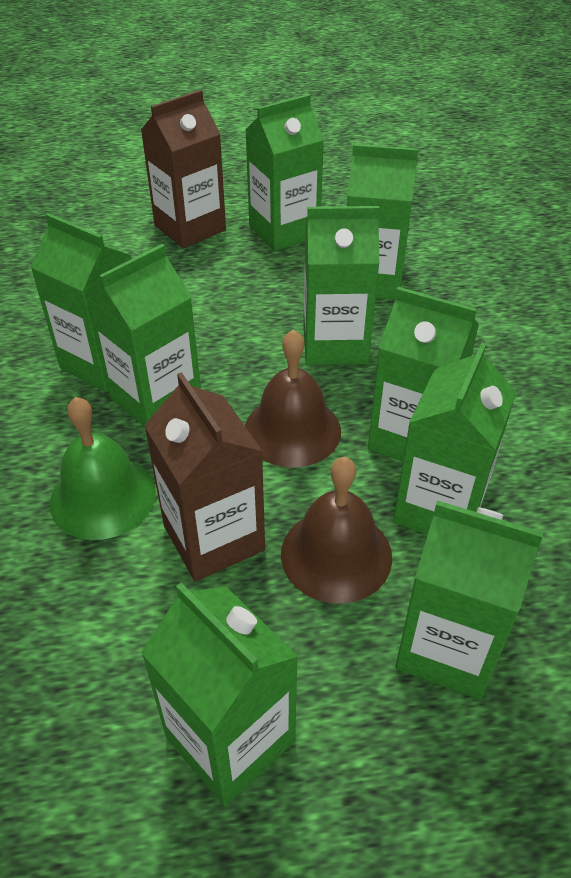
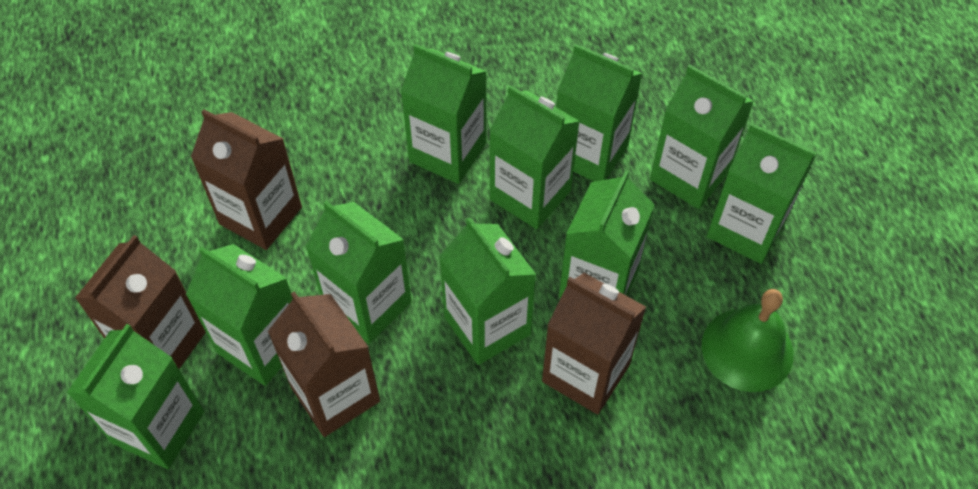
brown bell: [245,330,341,468] [281,457,392,604] = 2 -> none = 0
brown carton: [141,90,226,248] [144,372,265,582] = 2 -> [75,235,206,369] [191,109,302,250] [268,291,380,437] [542,273,646,415] = 4
green carton: [30,213,132,392] [86,244,201,427] [141,583,299,807] [245,94,324,251] [303,206,380,365] [347,144,418,300] [368,287,479,462] [393,343,516,535] [395,500,543,700] = 9 -> [67,324,204,469] [186,244,293,386] [306,201,412,344] [401,44,487,184] [439,217,536,365] [489,85,580,229] [556,44,643,181] [559,170,655,297] [650,64,754,209] [707,123,817,264] = 10

